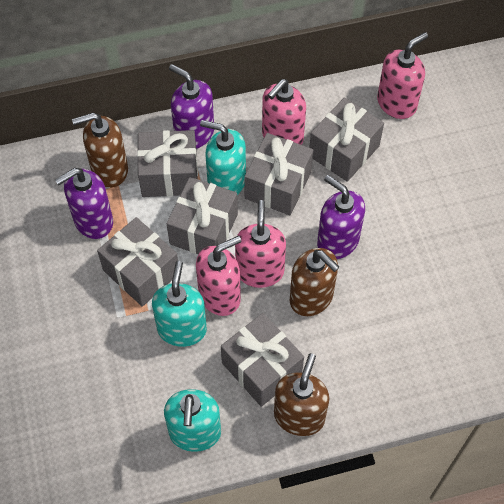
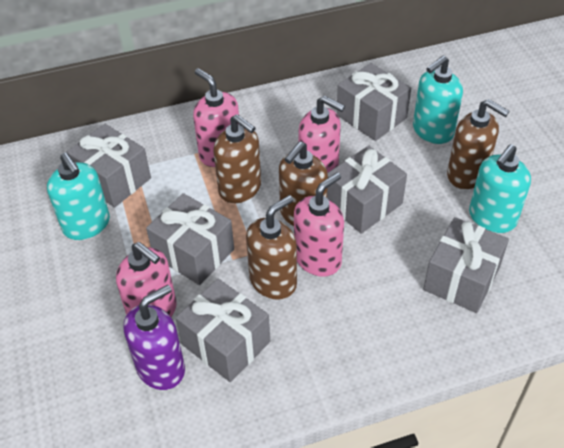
brown soap dispenser: [72,113,128,188] [274,353,329,436] [290,248,339,316] = 3 -> [213,114,261,203] [246,195,297,300] [279,142,328,226] [447,99,509,189] = 4
purple soap dispenser: [55,168,113,239] [169,64,214,149] [317,175,365,259] = 3 -> [123,285,185,390] = 1

